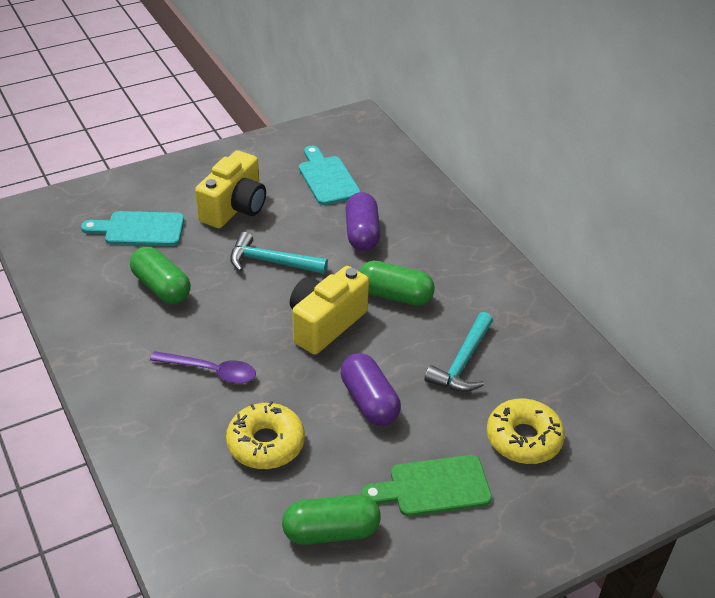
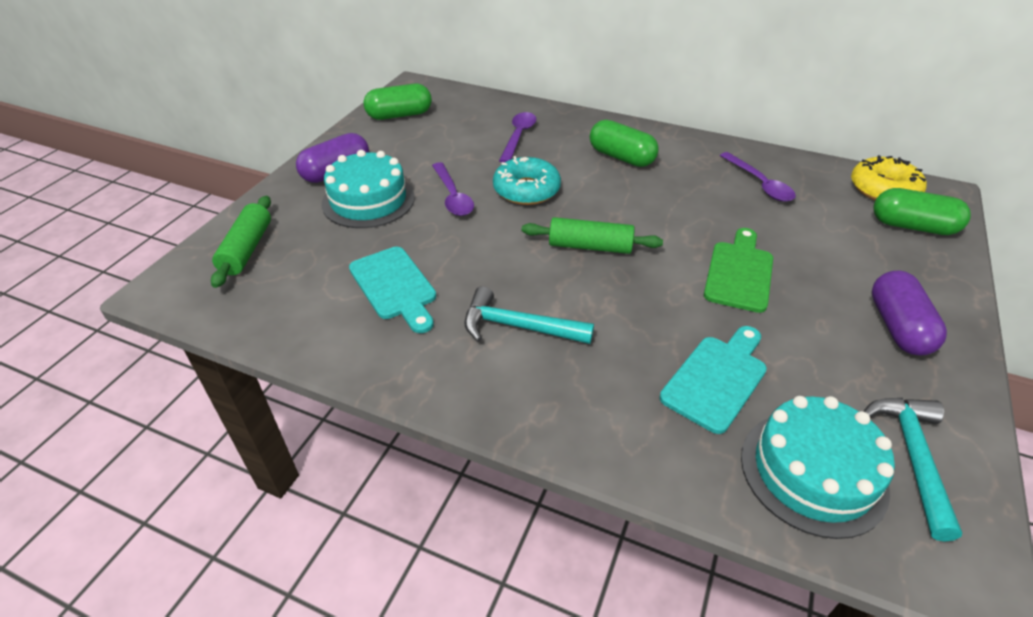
green rolling pin: none = 0 -> [211,196,271,288] [522,217,663,254] = 2
purple spoon: [150,351,256,384] = 1 -> [432,162,474,216] [499,112,537,163] [720,152,796,202] = 3
turquoise cake: none = 0 -> [322,150,415,228] [741,396,895,539] = 2
turquoise donut: none = 0 -> [493,156,561,205] = 1
yellow camera: [195,150,266,228] [290,266,369,355] = 2 -> none = 0
yellow donut: [226,401,305,469] [487,398,565,464] = 2 -> [851,155,927,200] = 1

